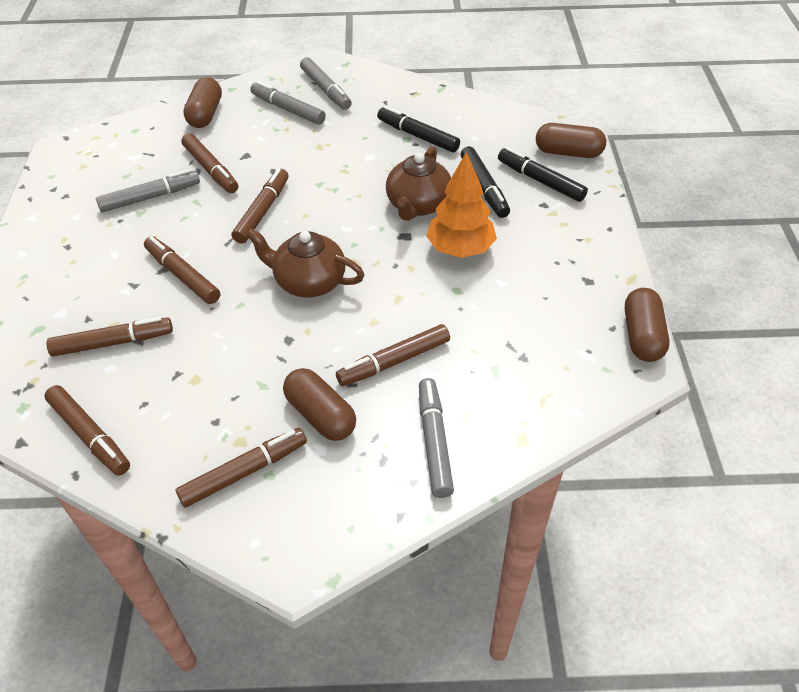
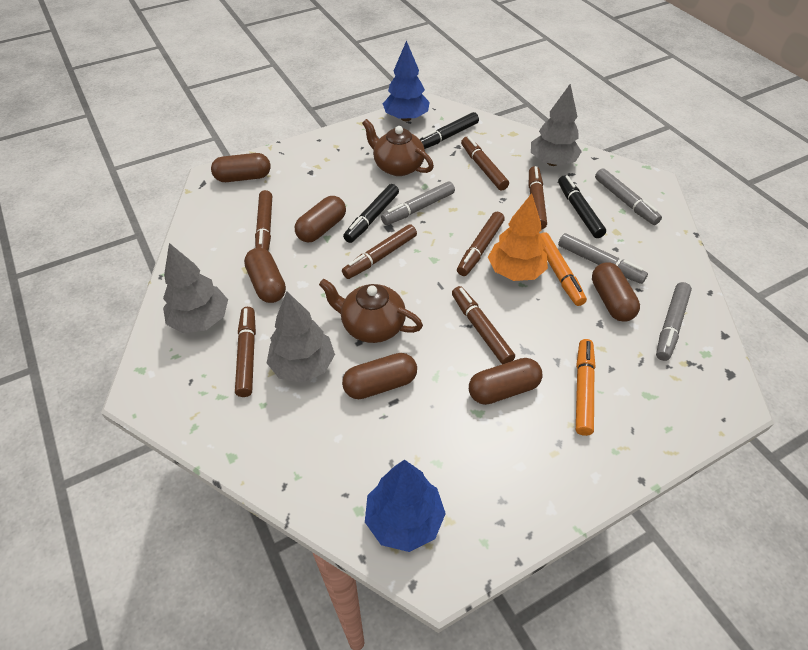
blue tree: none = 0 -> [365,460,446,552] [383,40,430,121] = 2
brown capsule: [183,77,222,128] [283,368,356,441] [536,123,606,158] [625,288,669,362] = 4 -> [211,153,271,182] [244,248,286,303] [295,196,346,242] [342,353,417,399] [469,358,543,405] [592,263,640,322] = 6
grey tree: none = 0 -> [163,243,228,333] [267,291,335,383] [531,84,582,166] = 3
orange marker: none = 0 -> [540,232,587,306] [576,339,595,436] = 2

